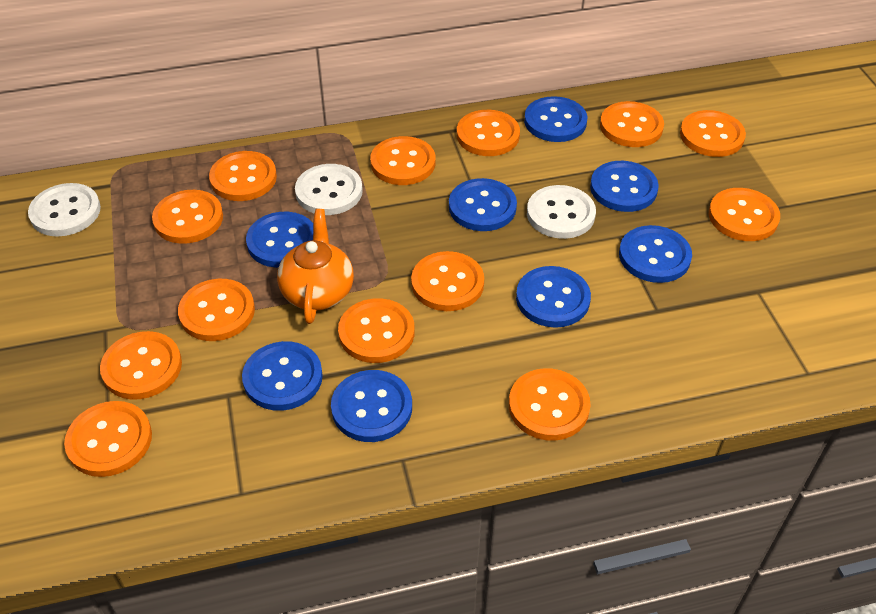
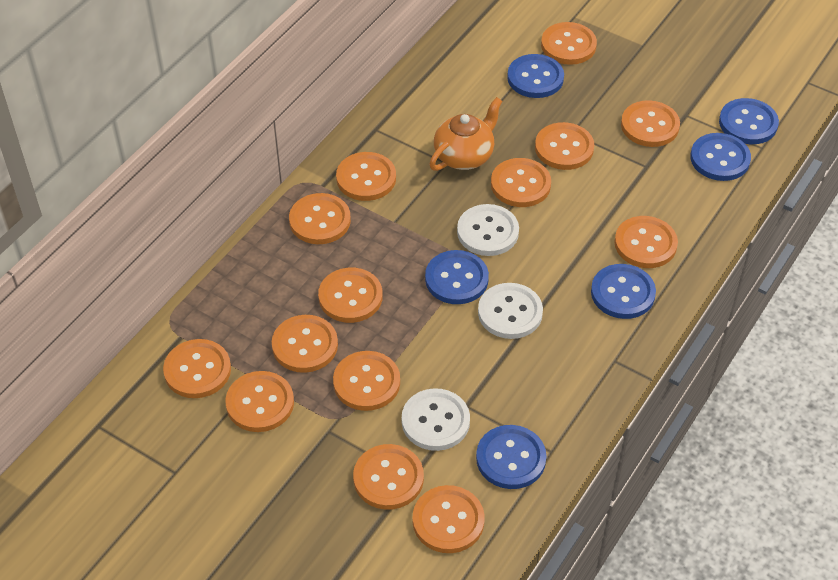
blue button: [242,341,323,411] [246,212,313,268] [331,370,412,442] [449,178,517,231] [516,266,591,328] [524,96,587,142] [590,161,659,212] [619,225,692,283] = 8 -> [425,250,489,304] [476,425,547,489] [507,54,564,98] [591,264,656,319] [690,133,751,181] [719,98,779,144] = 6
orange button: [64,401,152,477] [100,331,182,400] [152,190,223,244] [178,279,255,341] [209,151,277,201] [338,298,415,363] [370,136,435,185] [411,251,484,311] [457,110,520,156] [509,368,591,441] [600,101,664,147] [680,110,746,157] [709,188,780,241] = 13 -> [163,339,231,398] [225,371,294,432] [272,315,338,373] [289,193,351,244] [318,268,383,323] [333,351,400,411] [336,152,396,201] [353,444,424,510] [412,485,485,553] [491,158,551,207] [535,122,594,170] [541,22,597,65] [614,216,678,268] [621,100,680,147] = 14

